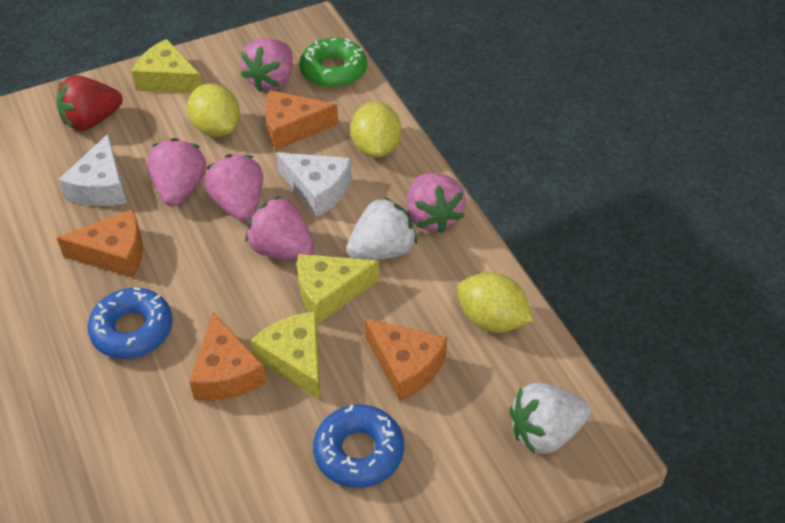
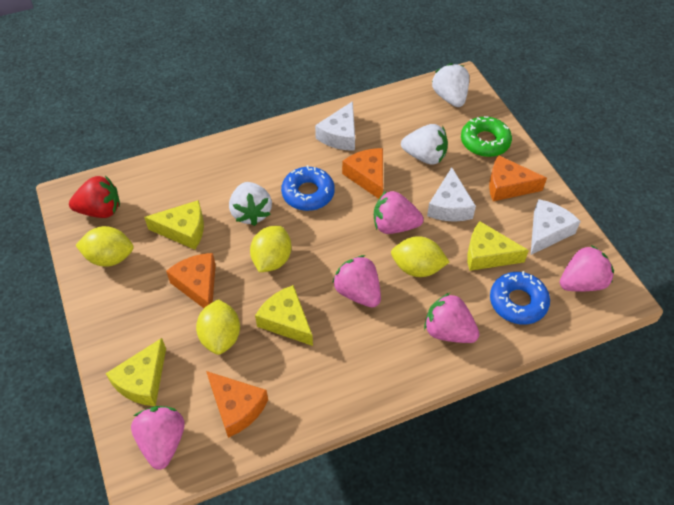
white cheese: [58,134,127,206] [276,153,352,217] = 2 -> [315,101,355,151] [427,167,476,222] [531,199,581,255] = 3
white strawberry: [346,197,417,260] [510,382,591,454] = 2 -> [229,182,272,226] [401,124,448,164] [432,63,469,107] = 3
yellow cheese: [132,39,202,93] [250,312,321,401] [297,254,380,324] = 3 -> [106,338,166,406] [144,200,204,250] [255,285,313,346] [467,221,529,271] = 4
yellow lemon: [187,84,240,137] [350,102,401,158] [457,272,533,333] = 3 -> [75,226,133,267] [196,299,240,355] [250,226,291,272] [391,236,449,277] = 4

